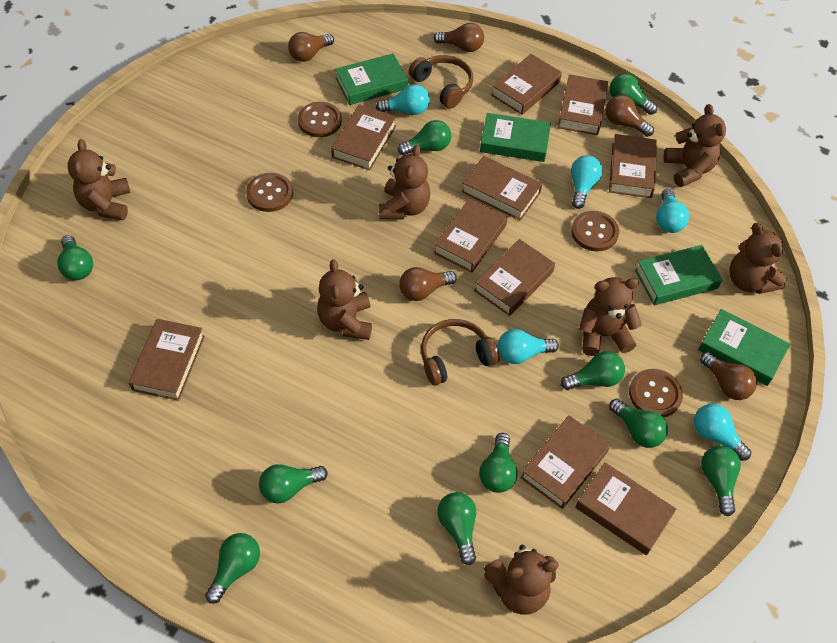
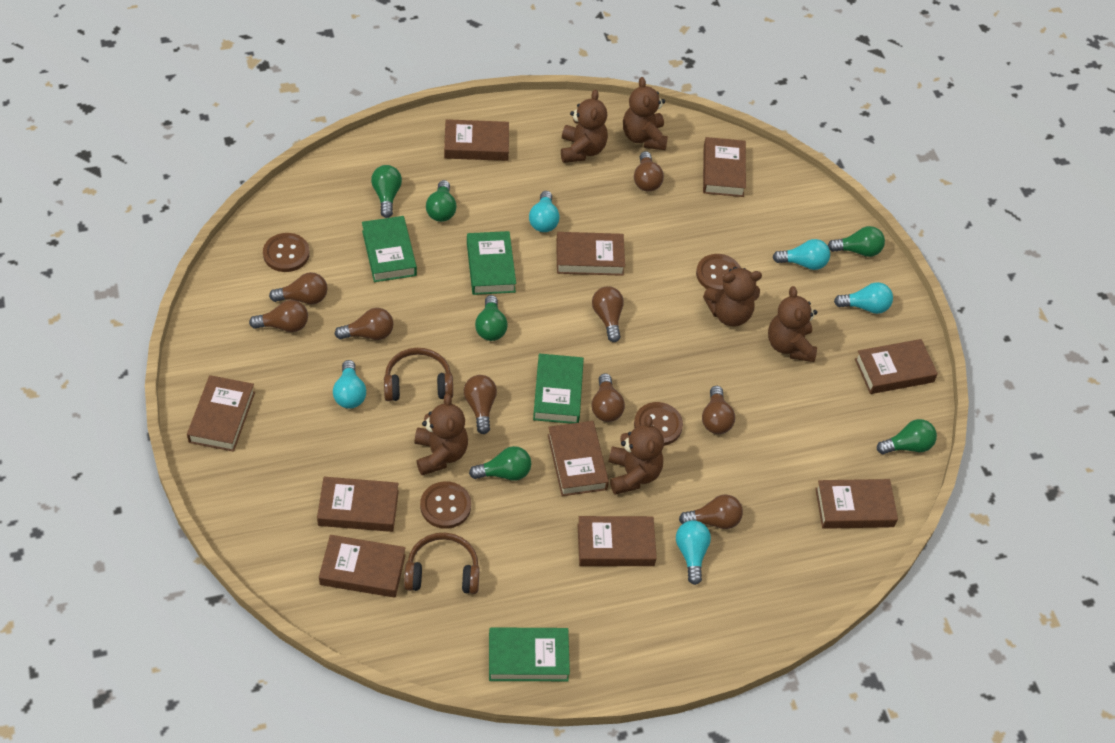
brown light bulb: [288,32,334,62] [399,267,457,301] [434,23,484,52] [606,95,654,137] [700,352,757,400] = 5 -> [249,300,308,332] [269,272,327,305] [334,308,393,340] [464,375,497,434] [592,286,624,342] [592,373,625,422] [634,151,664,192] [679,494,743,529] [702,386,735,434] = 9
brown teddy bear: [68,139,130,220] [317,259,372,340] [379,145,430,220] [484,545,559,615] [579,277,642,356] [663,104,726,187] [729,223,787,294] = 7 -> [415,393,468,475] [561,90,608,163] [608,415,664,495] [623,77,668,150] [703,267,762,327] [768,286,817,362] = 6
green light bulb: [57,235,93,280] [205,533,260,604] [259,464,328,503] [398,120,451,156] [437,492,476,565] [479,433,518,493] [561,351,625,390] [609,399,668,448] [610,73,657,115] [701,445,741,516] = 10 -> [371,165,402,218] [426,180,457,222] [469,446,531,481] [475,295,508,341] [828,226,885,257] [877,419,937,454] = 6

